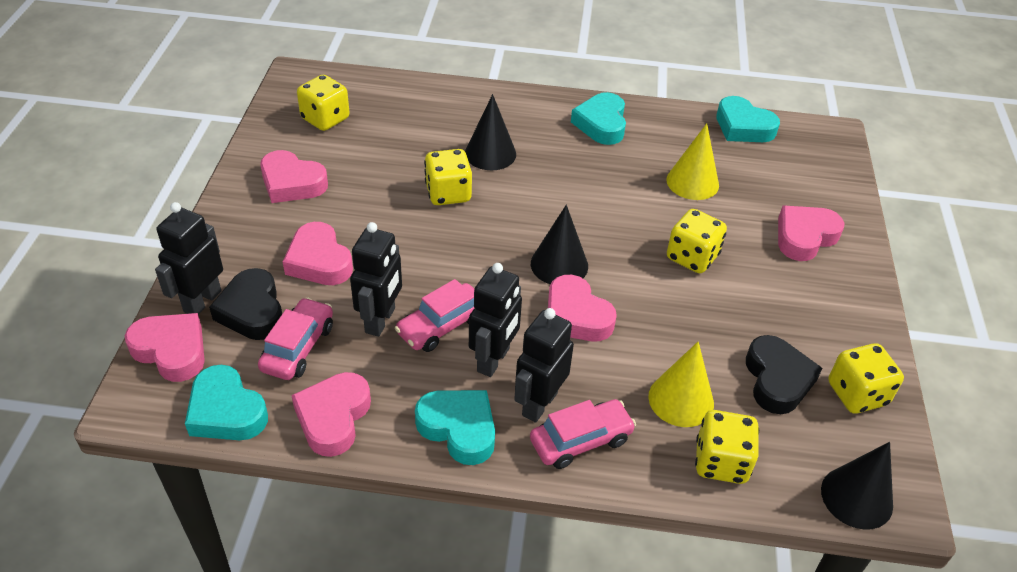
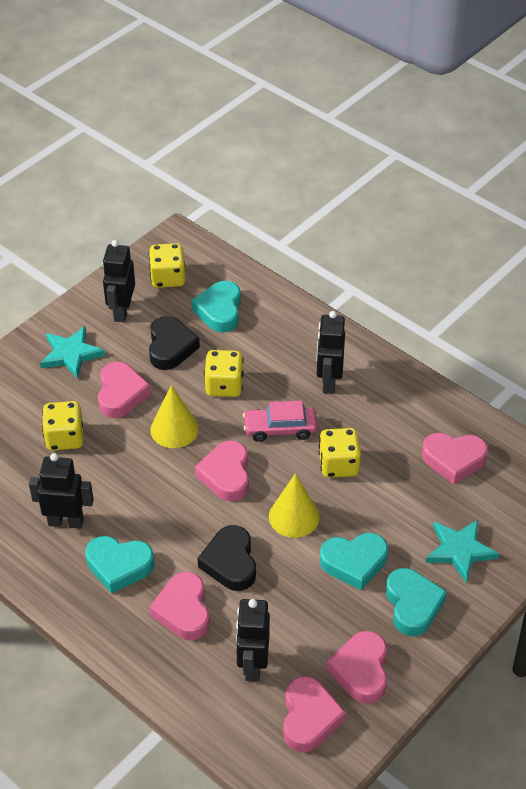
black cone: [465,94,516,170] [531,205,588,284] [821,442,893,530] = 3 -> none = 0
pink car: [258,297,333,380] [395,279,474,352] [530,399,636,469] = 3 -> [243,401,317,442] = 1
turquoise star: none = 0 -> [40,326,105,379] [425,520,499,582] = 2
yellow dice: [297,75,350,131] [424,149,472,205] [667,209,727,273] [695,410,759,484] [829,343,904,413] = 5 -> [42,401,83,450] [149,243,186,288] [204,350,244,397] [319,428,361,478] = 4

